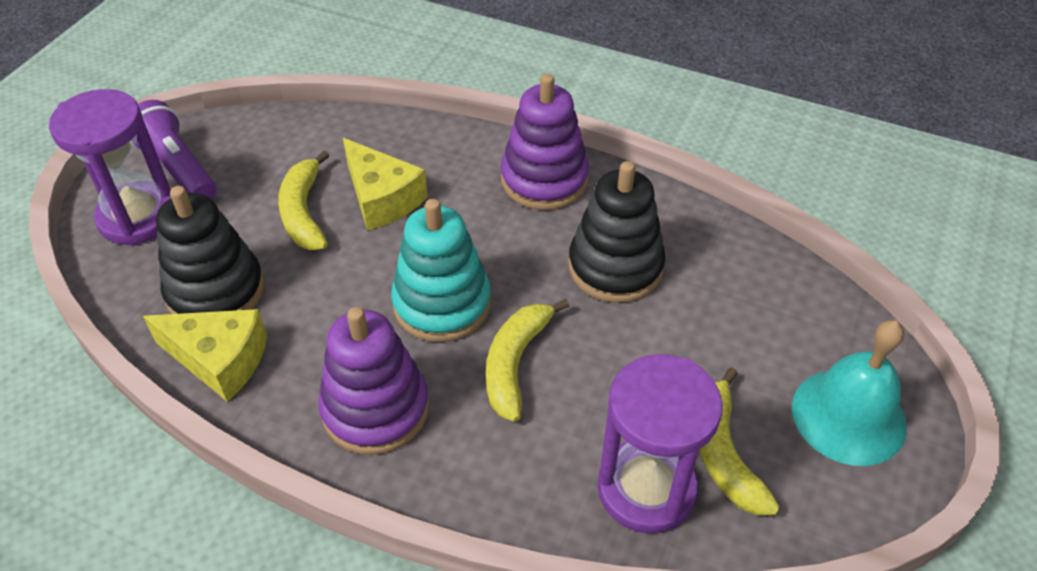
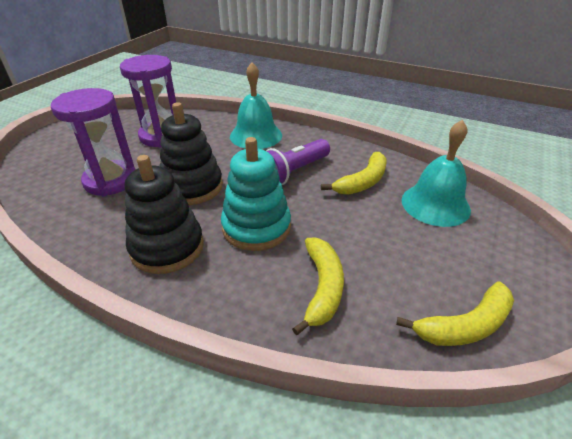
purple stacking toy: [319,307,429,455] [501,74,589,210] = 2 -> none = 0
turquoise bell: [792,320,907,466] = 1 -> [230,62,282,149] [402,120,471,227] = 2
yellow cheese: [143,309,267,402] [343,138,428,231] = 2 -> none = 0

